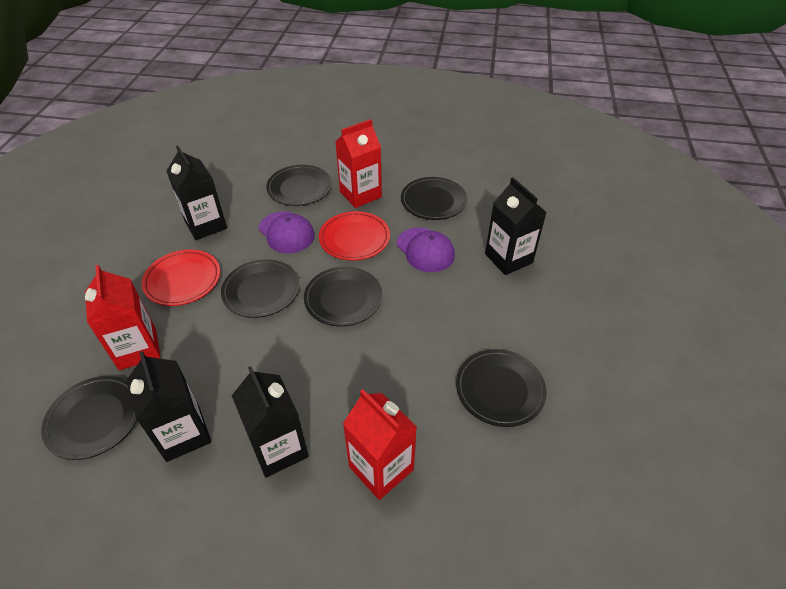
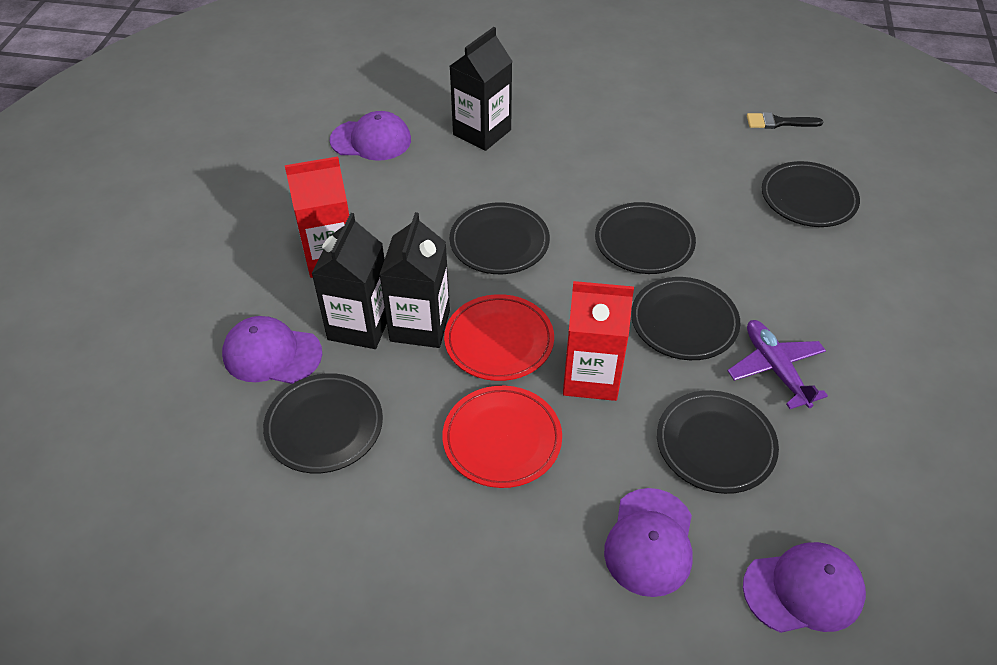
black brush: none = 0 -> [747,112,823,129] = 1
black carton: [126,351,211,462] [166,146,227,240] [232,366,309,478] [485,177,547,275] = 4 -> [311,213,387,349] [379,212,450,348] [450,27,513,151] = 3
purple cap: [259,211,315,253] [397,227,455,272] = 2 -> [222,316,322,384] [330,111,411,161] [604,488,693,597] [743,542,866,633] = 4
purple plane: none = 0 -> [728,320,828,409] = 1
red carton: [85,265,160,370] [335,119,382,208] [343,389,417,500] = 3 -> [285,157,349,278] [563,281,634,401] = 2

